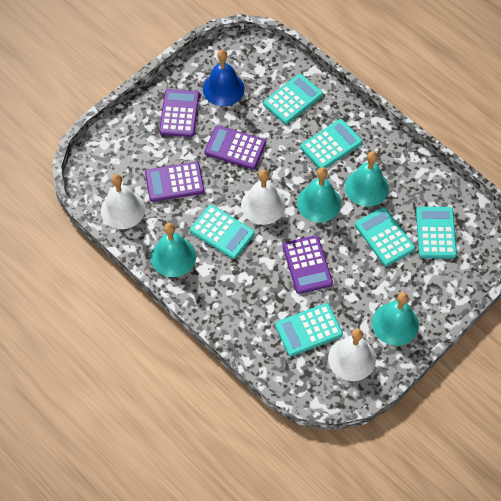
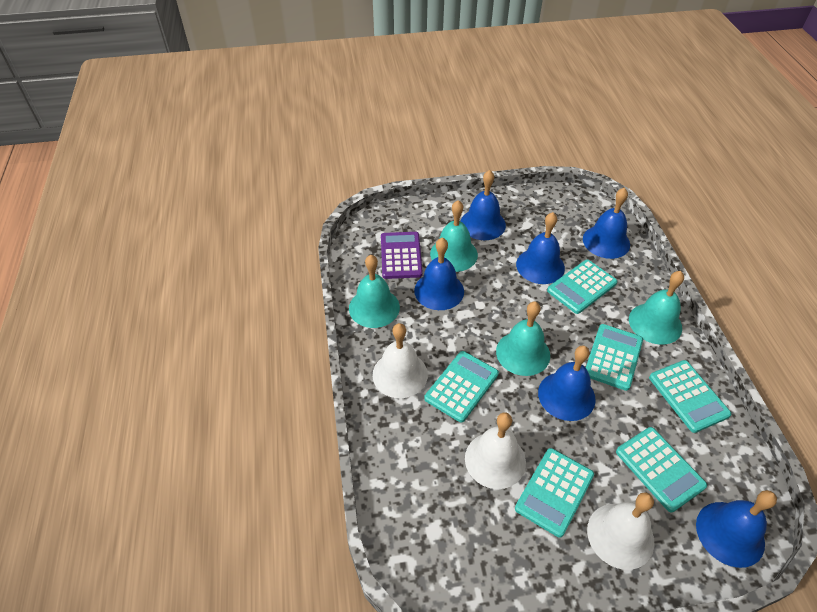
blue bell: [203,50,245,106] = 1 -> [414,238,464,310] [461,170,506,240] [516,212,565,284] [538,345,596,421] [583,188,630,259] [696,490,777,568] = 6
purple calculator: [145,162,204,202] [159,89,200,137] [205,125,266,169] [283,235,333,294] = 4 -> [381,232,423,279] = 1

